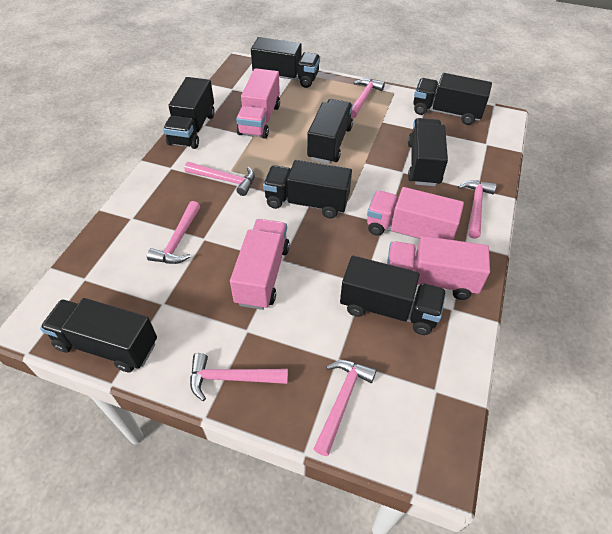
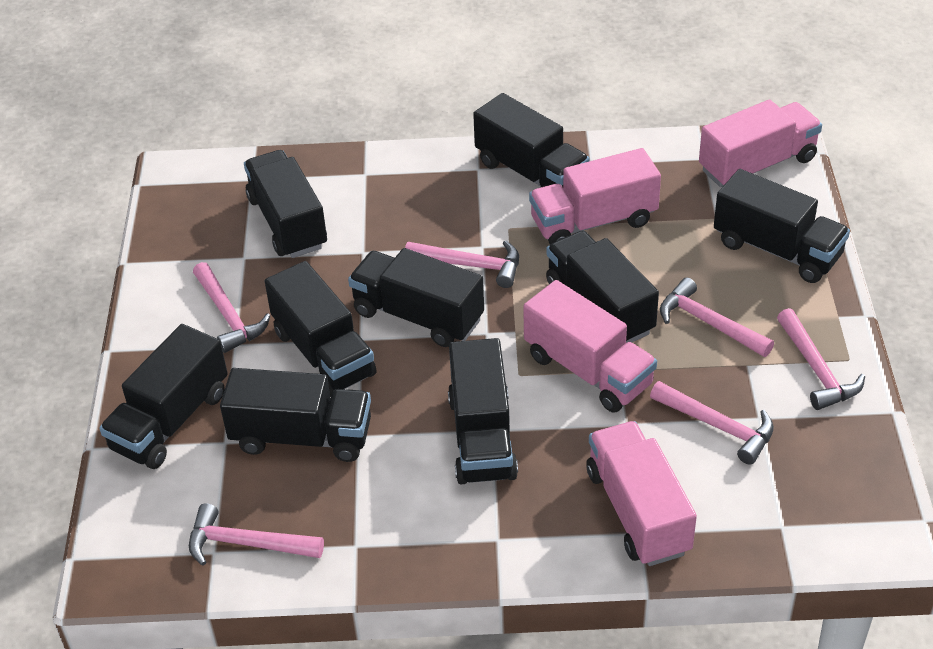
black truck: [40,298,157,372] [163,77,215,149] [251,37,320,88] [263,160,352,218] [307,99,353,164] [340,256,446,335] [408,118,448,186] [413,73,492,125] = 8 -> [99,324,228,469] [220,368,371,462] [244,150,327,258] [265,261,377,397] [348,248,484,347] [448,338,518,484] [473,93,590,188] [546,231,659,343] [714,169,850,283] = 9

